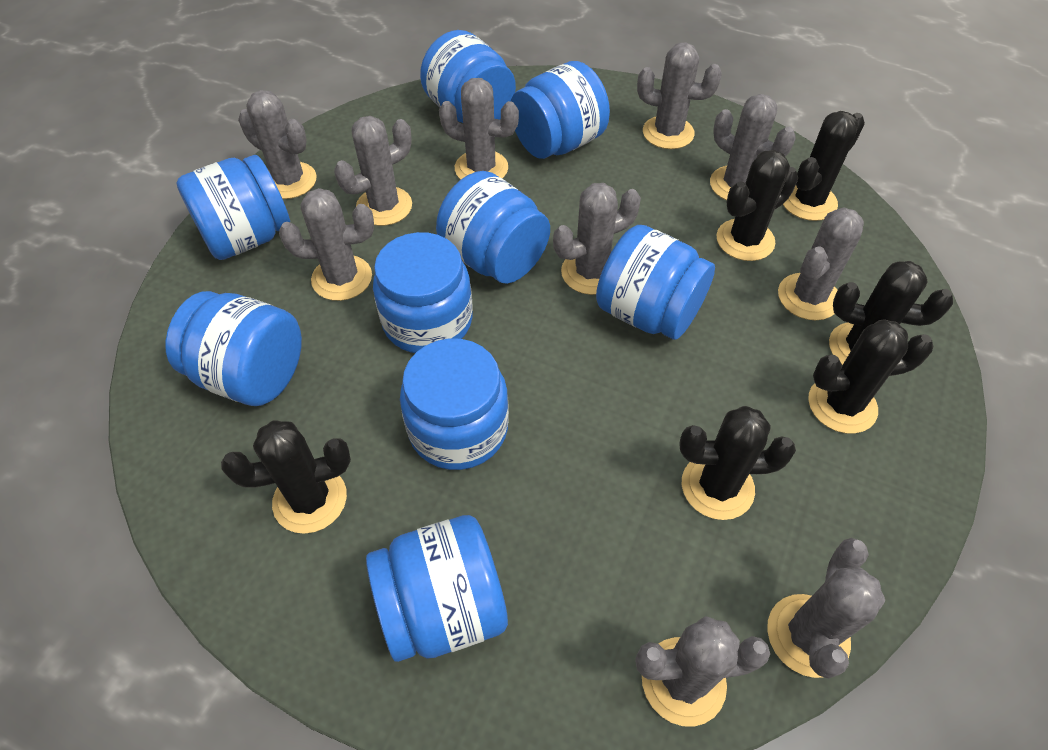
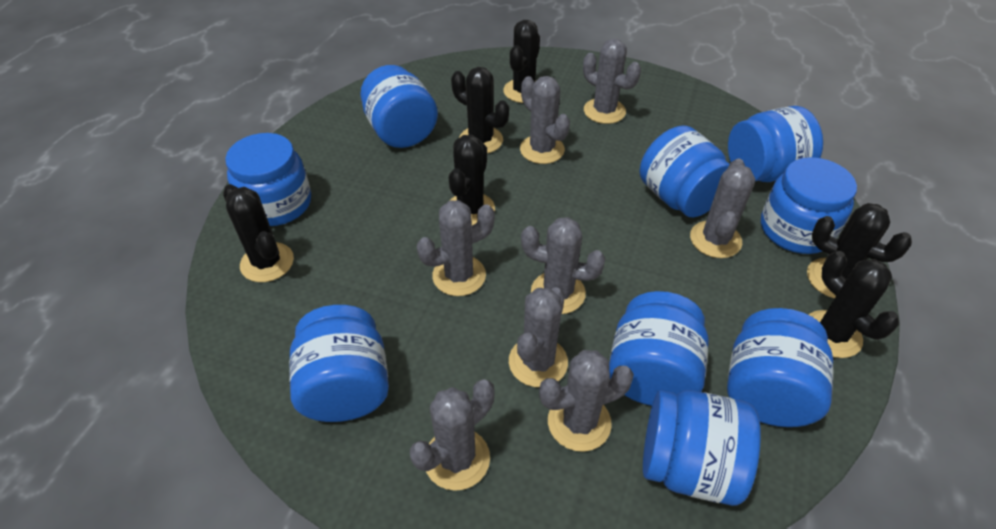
grey cactus: [238,90,317,199] [279,188,374,301] [334,116,412,226] [439,78,519,180] [553,183,641,295] [635,616,770,727] [637,42,722,149] [710,94,796,200] [767,538,885,679] [778,207,864,320] = 10 -> [410,379,495,491] [417,200,495,296] [509,287,568,387] [520,76,570,164] [521,217,605,314] [539,350,634,452] [583,39,641,124] [690,158,755,258] = 8

